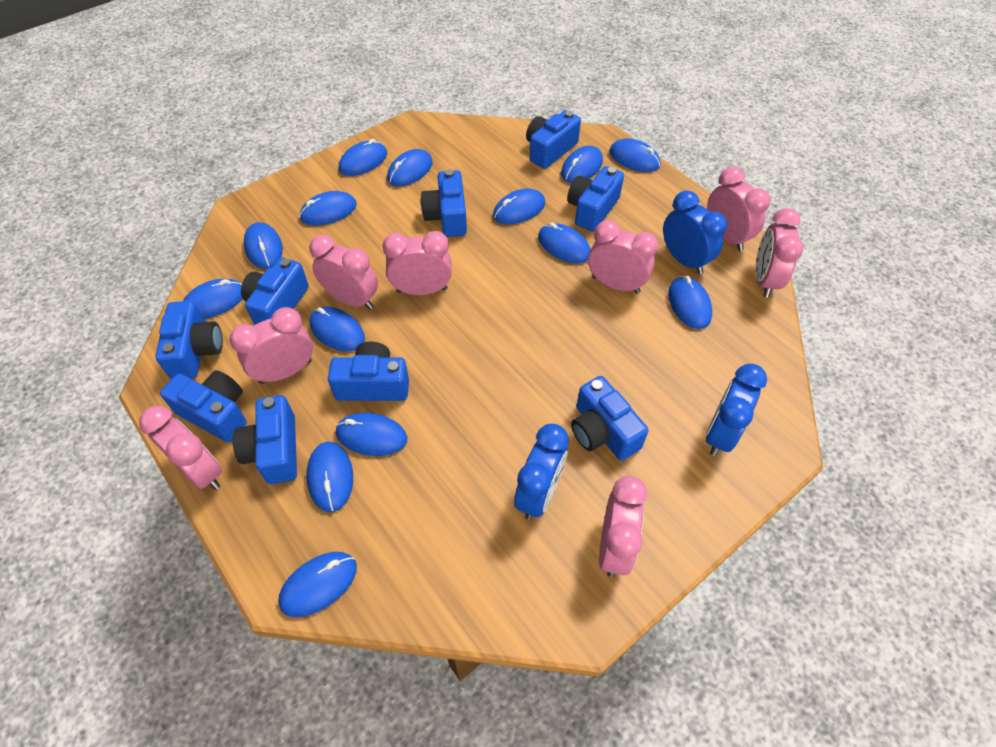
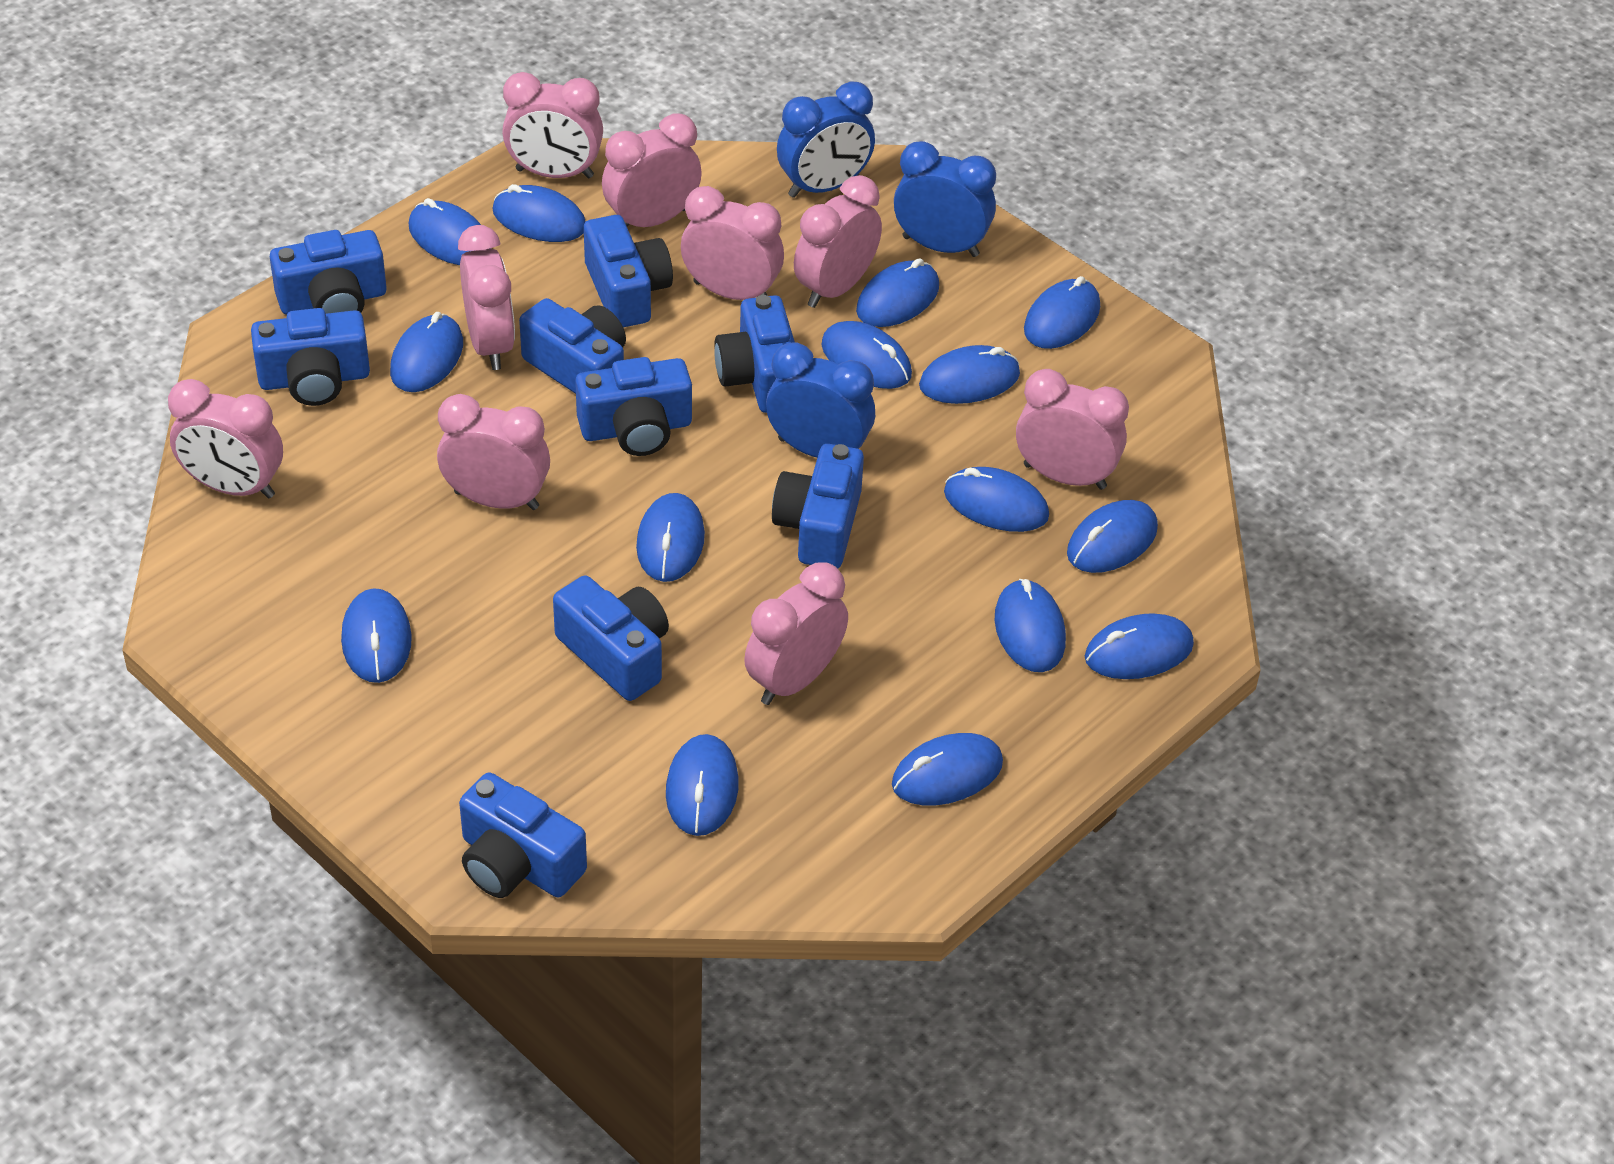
blue mouse: [183,279,243,319] [244,222,283,269] [278,552,357,617] [299,191,357,226] [306,442,353,512] [309,307,365,351] [336,413,407,456] [339,139,387,176] [387,149,433,187] [493,189,545,224] [538,223,591,263] [561,146,603,183] [609,138,660,172] [668,276,712,329] = 14 -> [341,588,412,683] [390,312,463,392] [409,198,490,265] [492,184,586,242] [636,493,705,582] [666,734,739,836] [821,321,912,389] [856,258,939,327] [892,733,1003,805] [919,345,1020,404] [944,467,1049,532] [995,579,1066,672] [1024,276,1100,349] [1067,500,1158,573] [1085,613,1194,679] = 15
pink clock: [139,406,222,490] [230,307,313,384] [309,235,378,309] [383,231,452,295] [588,220,658,293] [599,476,647,577] [707,167,770,251] [755,208,803,298] = 8 -> [168,379,283,499] [437,394,550,510] [458,225,515,370] [502,72,603,178] [602,113,702,227] [681,186,784,300] [744,562,848,705] [794,175,882,308] [1016,369,1129,490] = 9

